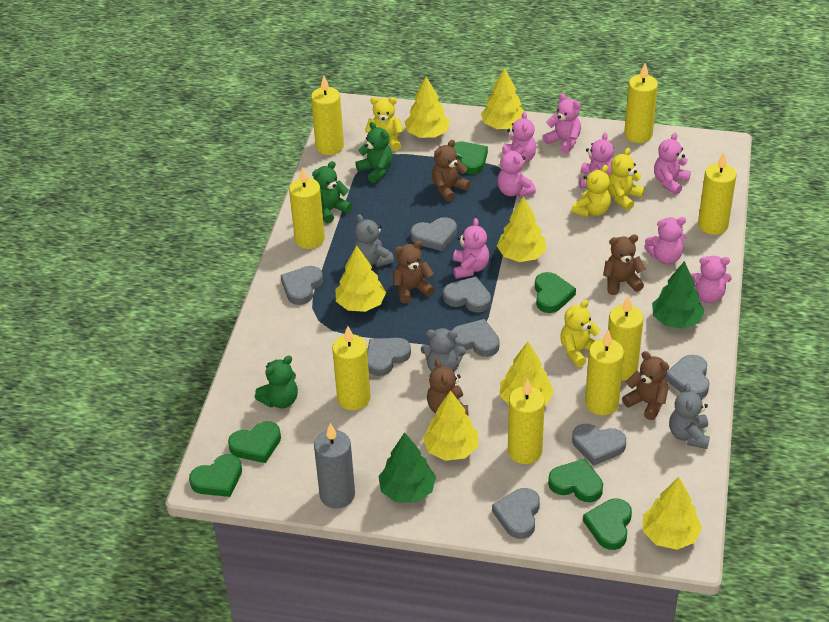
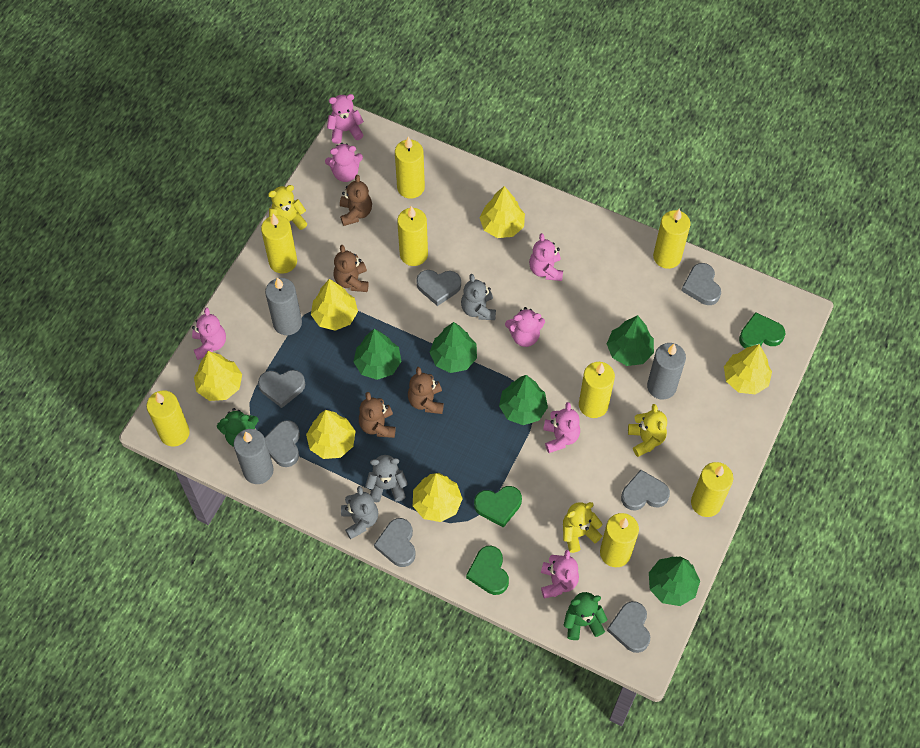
brown teddy bear: [393,241,435,303] [427,359,468,415] [432,140,471,202] [603,235,646,295] [622,351,669,420] = 5 -> [334,245,369,292] [340,175,372,226] [359,392,396,438] [408,367,444,414] = 4
green heart: [189,454,242,497] [228,421,281,463] [453,142,488,174] [535,272,576,313] [548,458,603,502] [583,498,632,550] = 6 -> [466,546,509,595] [474,486,522,528] [739,312,786,348] = 3
green teddy bear: [255,356,298,408] [312,161,352,223] [355,122,393,183] = 3 -> [217,408,259,447] [564,592,608,640] = 2
green tree: [378,432,436,502] [652,261,705,329] = 2 -> [353,329,402,380] [430,322,477,373] [499,375,548,425] [607,315,654,366] [649,556,700,606] = 5
grey candle: [314,423,355,509] = 1 -> [234,429,274,484] [265,277,302,335] [647,343,686,400] = 3
grey heart: [281,266,323,305] [367,338,411,376] [411,217,457,251] [443,277,491,313] [451,319,500,357] [492,488,540,539] [572,424,626,466] [665,354,710,398] = 8 -> [258,370,305,408] [265,420,300,467] [374,518,416,567] [416,270,461,306] [607,601,650,653] [621,470,670,511] [681,263,721,305] = 7
pink teddy bear: [453,218,489,279] [497,146,536,197] [502,112,536,163] [543,93,581,154] [579,132,614,188] [644,217,686,264] [654,133,691,195] [691,256,732,303] = 8 -> [192,308,226,360] [325,143,363,182] [327,94,364,144] [505,307,545,347] [529,233,563,281] [541,550,579,599] [543,402,580,453] = 7
yellow teddy bear: [365,97,404,151] [560,300,601,367] [571,165,611,217] [608,148,645,210] = 4 -> [268,185,307,230] [563,502,603,553] [628,404,667,457] = 3
yellow tree: [336,245,386,312] [405,77,450,138] [423,390,478,461] [481,68,525,129] [497,196,546,262] [500,342,554,405] [643,477,702,550] = 7 -> [194,351,242,401] [306,410,355,459] [311,279,358,331] [413,473,463,522] [479,186,525,238] [724,344,772,395] = 6

